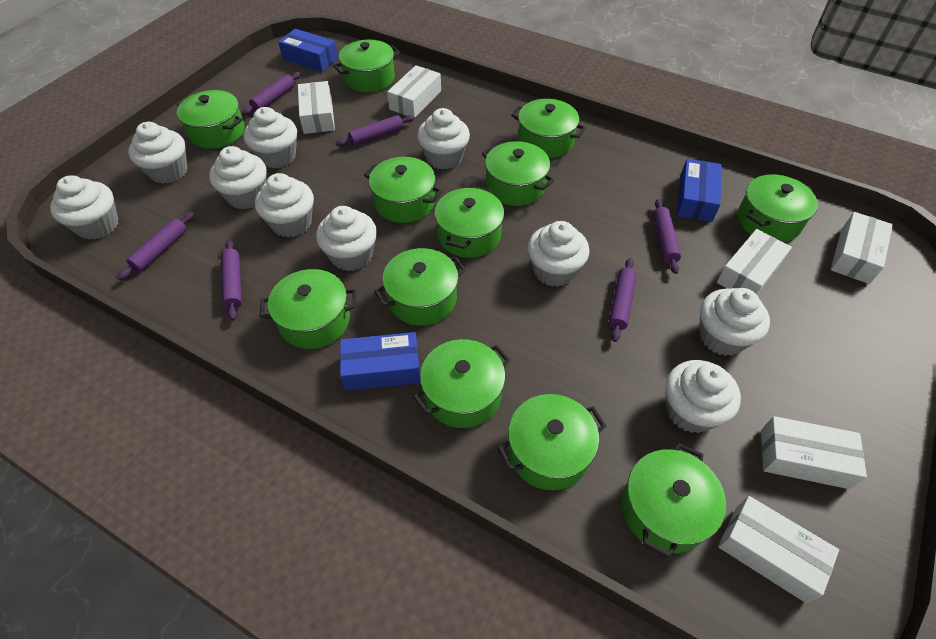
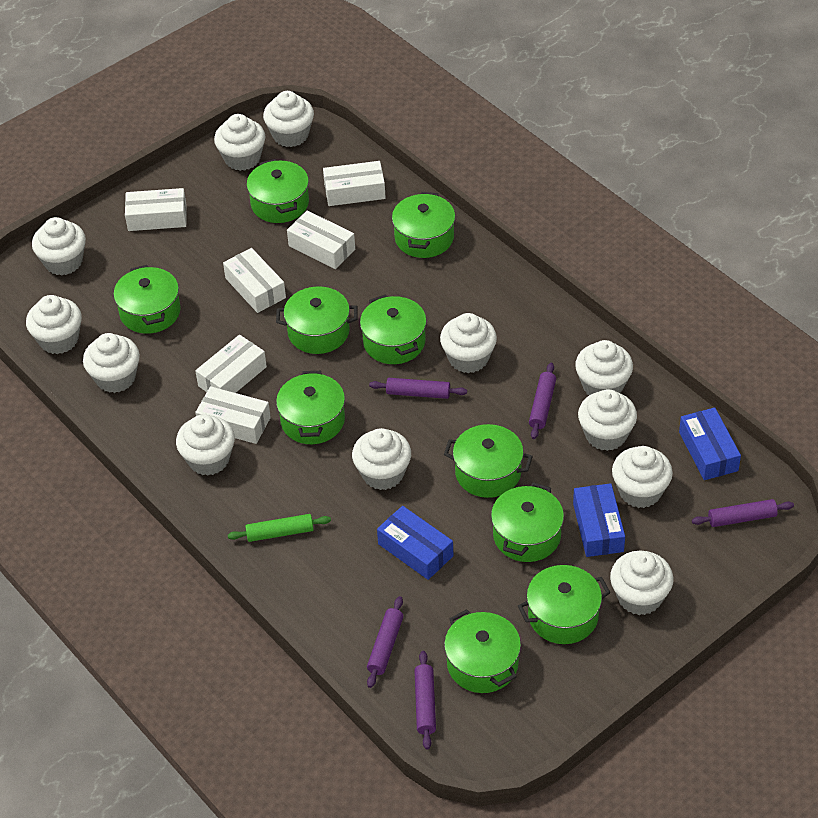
green pot: [177,90,245,149] [259,269,357,349] [333,39,400,93] [364,157,442,223] [374,248,466,326] [413,339,511,428] [434,186,504,258] [482,141,555,206] [498,394,606,490] [511,99,586,158] [622,443,726,558] [738,175,818,243] = 12 -> [113,265,181,334] [247,159,309,223] [276,286,358,354] [276,371,345,444] [360,294,427,364] [392,192,455,258] [444,424,533,498] [444,609,521,693] [491,483,564,562] [518,565,611,644] = 10
green rolling pin: none = 0 -> [228,514,331,542] = 1
purple rolling pin: [117,212,194,280] [221,240,242,321] [242,72,301,115] [336,115,415,146] [609,258,637,342] [653,199,681,274] = 6 -> [367,596,403,688] [369,378,467,399] [414,651,436,749] [529,363,556,439] [692,499,794,527] = 5
white cupcake: [50,175,118,240] [128,122,188,184] [209,146,267,209] [244,107,297,169] [255,173,314,237] [316,206,377,271] [417,108,470,170] [527,221,589,287] [665,360,741,433] [699,288,770,356] = 10 -> [26,295,82,354] [32,217,86,276] [83,333,140,393] [176,414,235,476] [214,114,265,171] [263,91,314,147] [352,428,411,490] [440,313,497,373] [575,340,633,395] [578,389,637,451] [610,551,674,615] [612,446,673,508] = 12

